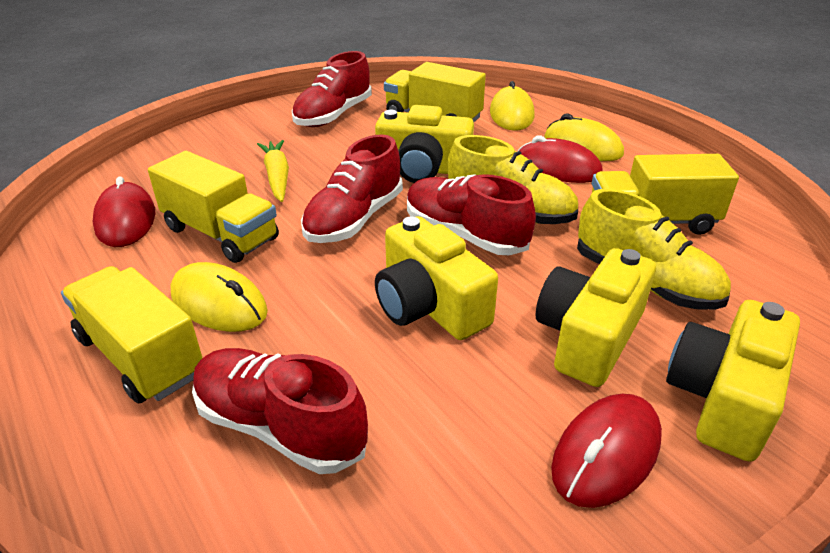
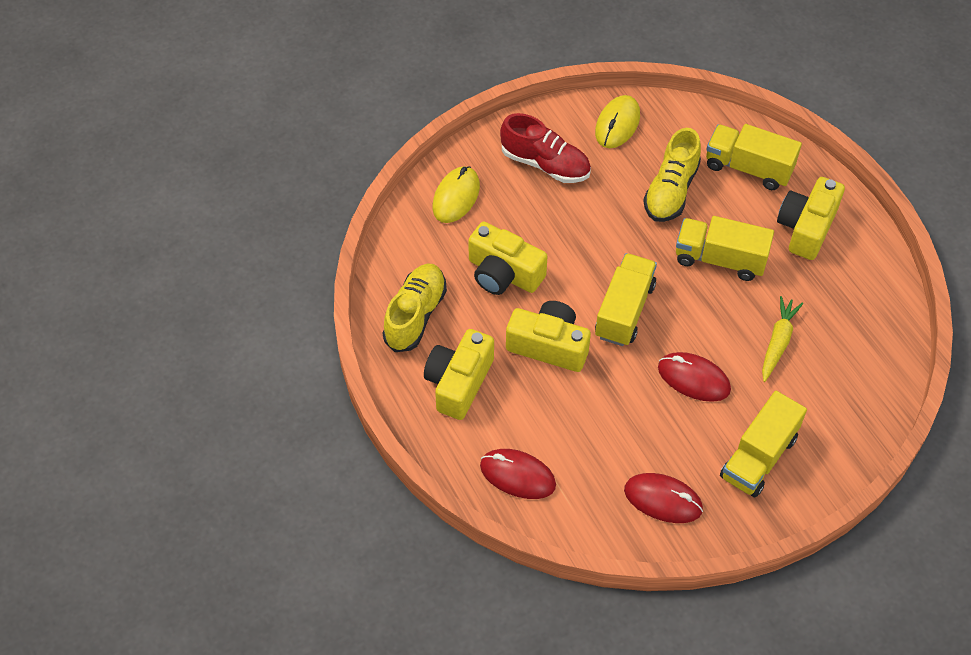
red shoe: [192,348,368,474] [292,51,372,127] [301,135,403,243] [407,174,536,255] = 4 -> [500,113,591,183] = 1
yellow mouse: [170,262,268,332] [490,81,534,131] [544,114,624,161] = 3 -> [433,166,480,223] [595,95,640,148] = 2

